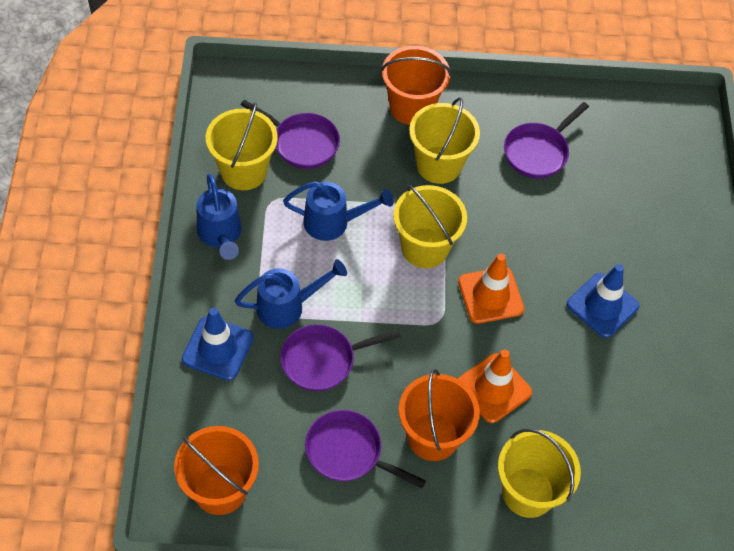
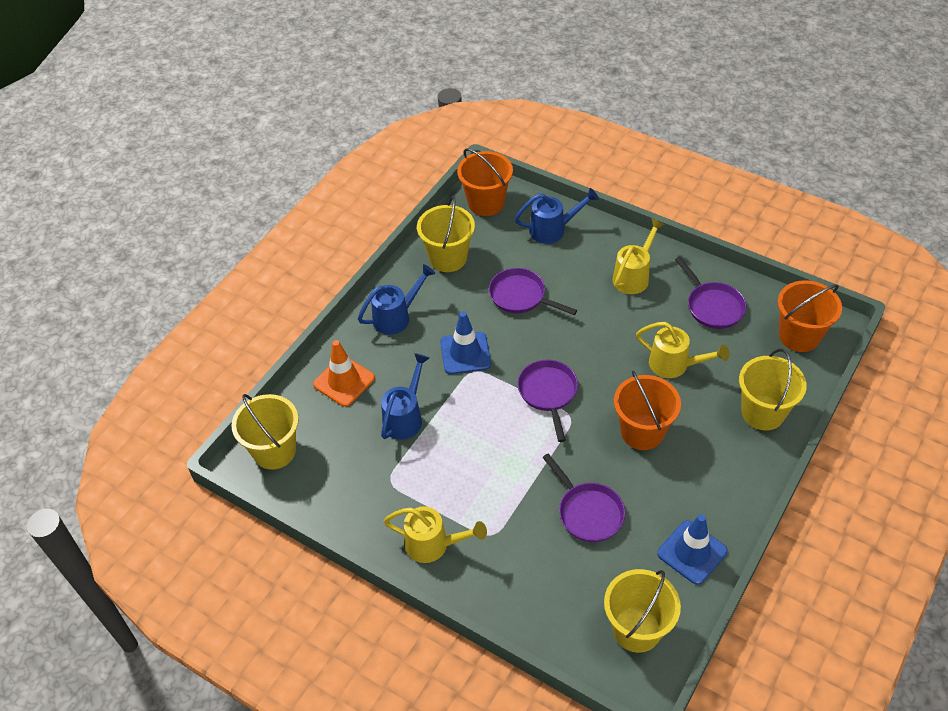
orange traffic cone: [458,254,524,324] [458,349,532,423] = 2 -> [313,340,375,407] = 1
yellow watering can: none = 0 -> [384,506,487,563] [613,218,665,294] [636,322,729,378] = 3

